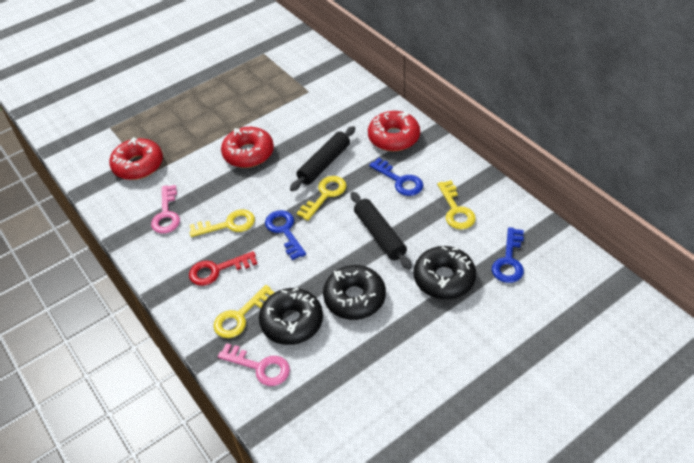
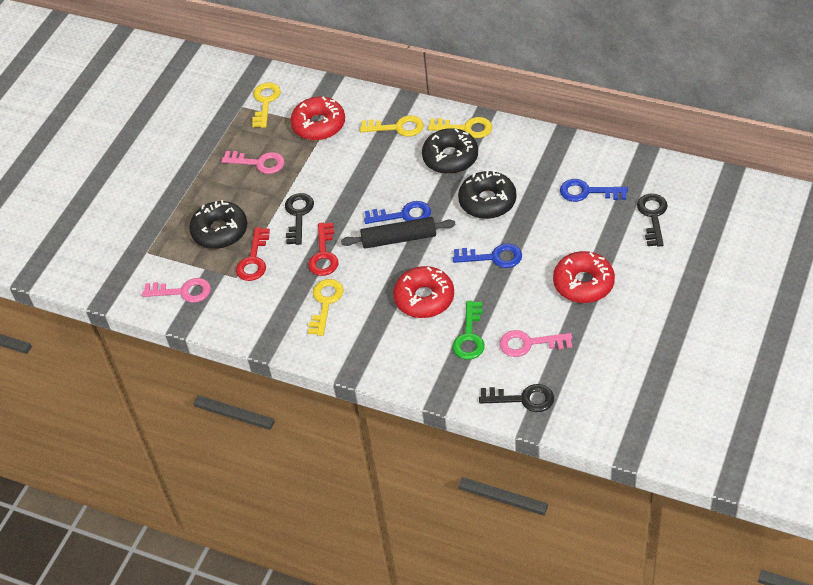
black key: none = 0 -> [285,193,314,245] [479,384,554,412] [637,194,668,247] = 3
black rolling pin: [290,126,355,191] [351,192,412,270] = 2 -> [341,217,455,249] = 1
green key: none = 0 -> [453,301,485,360] = 1
pink key: [151,185,180,234] [218,343,290,386] = 2 -> [142,278,211,303] [221,151,285,174] [499,330,572,357] = 3
red key: [189,251,258,286] = 1 -> [236,227,270,281] [308,223,338,276] = 2

